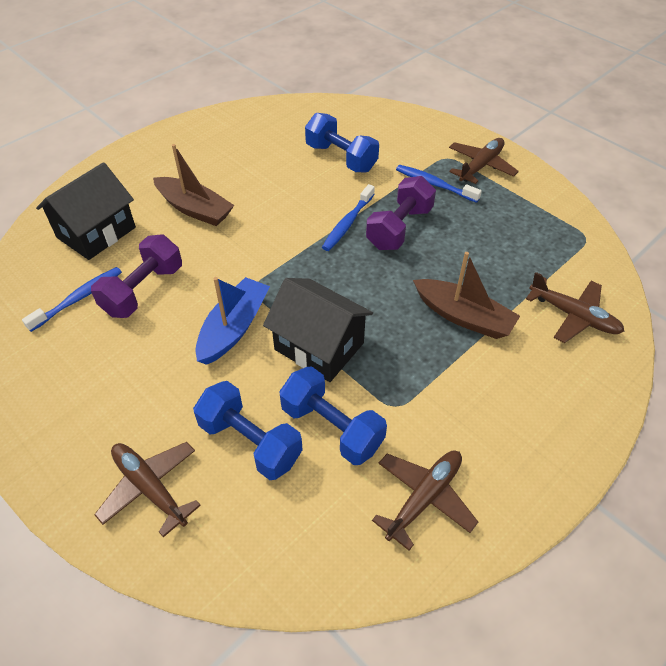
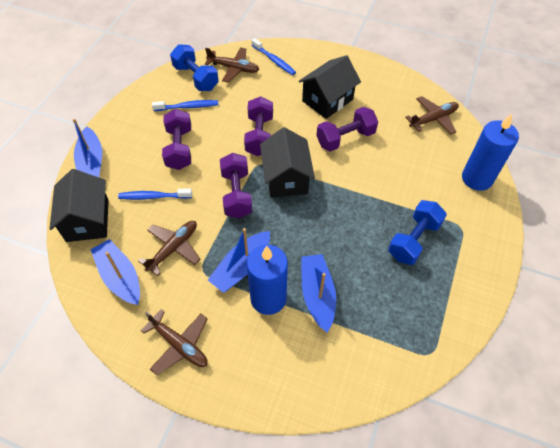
black house: [36,162,136,260] [263,278,373,382] = 2 -> [49,169,109,242] [260,127,315,198] [299,55,361,119] = 3
blue boat: [195,277,270,365] = 1 -> [73,119,102,177] [91,239,140,305] [208,228,270,293] [302,254,336,332] = 4
blue candle: none = 0 -> [247,245,288,315] [462,114,519,191] = 2
blue dumbbell: [193,381,303,480] [279,366,387,465] [305,113,379,172] = 3 -> [170,44,219,91] [388,200,447,265] = 2
brown boat: [153,144,234,226] [413,252,520,339] = 2 -> none = 0
purple dumbbell: [91,235,182,318] [366,176,436,250] = 2 -> [162,109,191,170] [220,153,252,218] [244,96,273,156] [316,107,378,152] = 4

